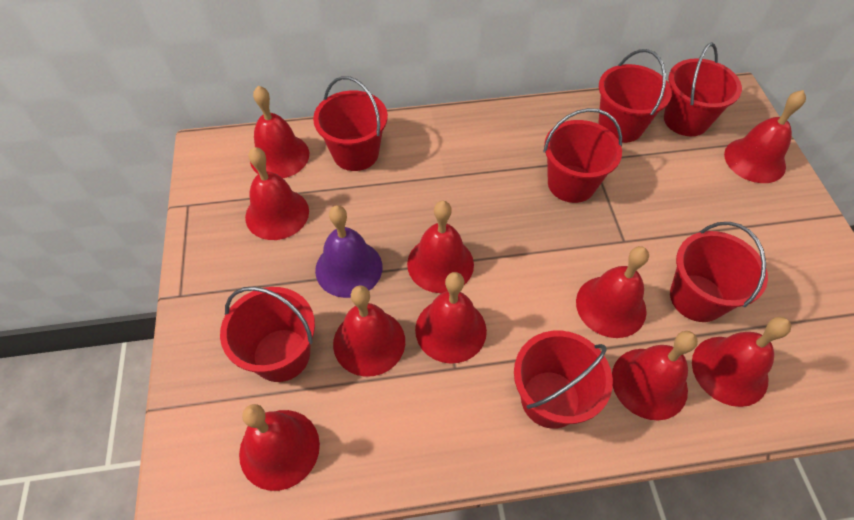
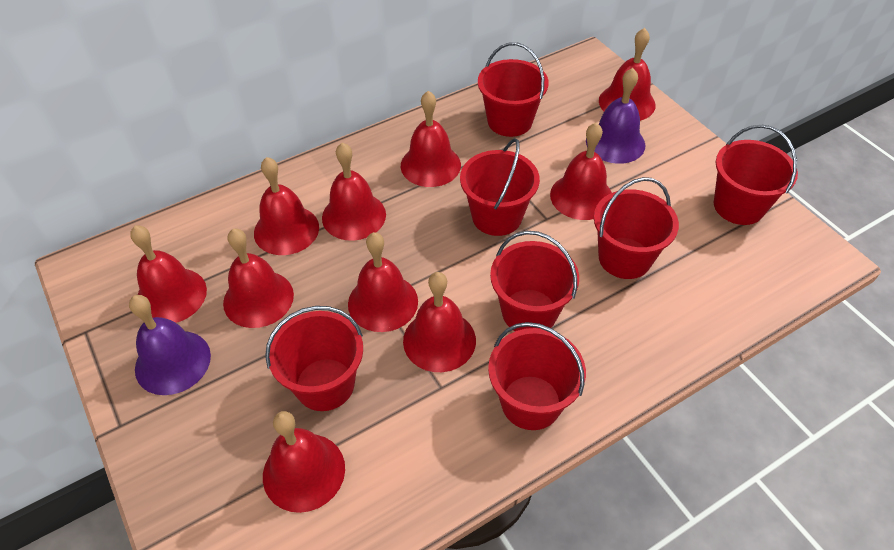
purple bell: [315,205,382,298] = 1 -> [129,295,211,395] [586,68,645,164] = 2

